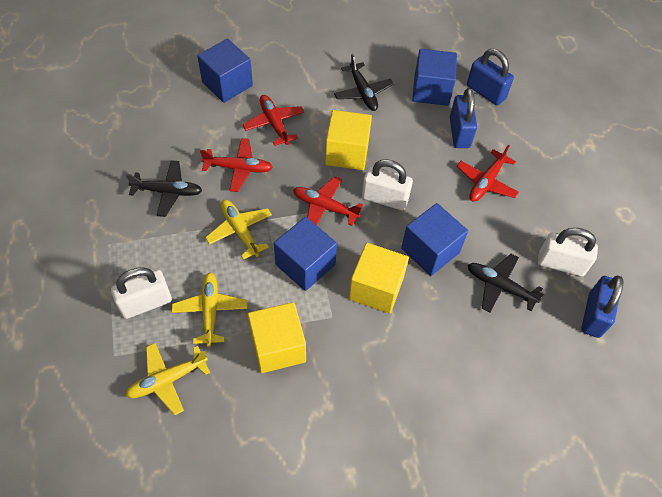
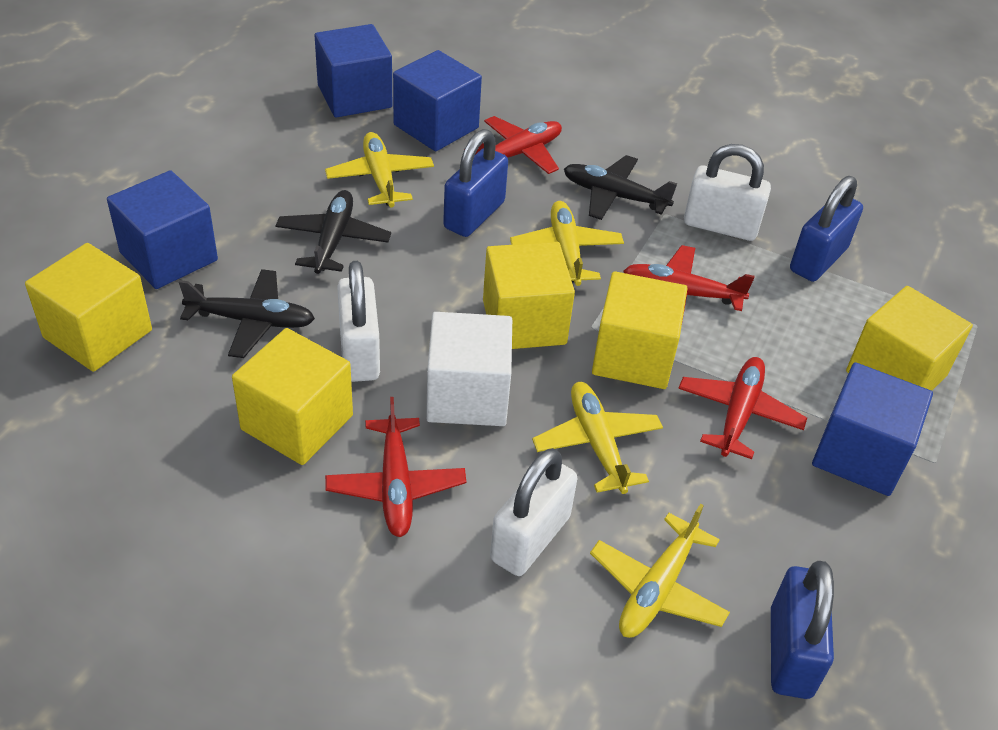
white cube: none = 0 -> [426,312,512,426] = 1
yellow cube: [248,302,306,373] [325,110,372,170] [349,243,409,314] = 3 -> [25,243,152,372] [232,328,353,465] [483,242,575,349] [592,271,688,389] [846,286,973,391] = 5
yellow plane: [125,343,210,415] [171,272,247,347] [205,200,272,260] = 3 -> [325,132,434,207] [510,201,624,286] [532,382,663,494] [590,504,730,638] = 4

